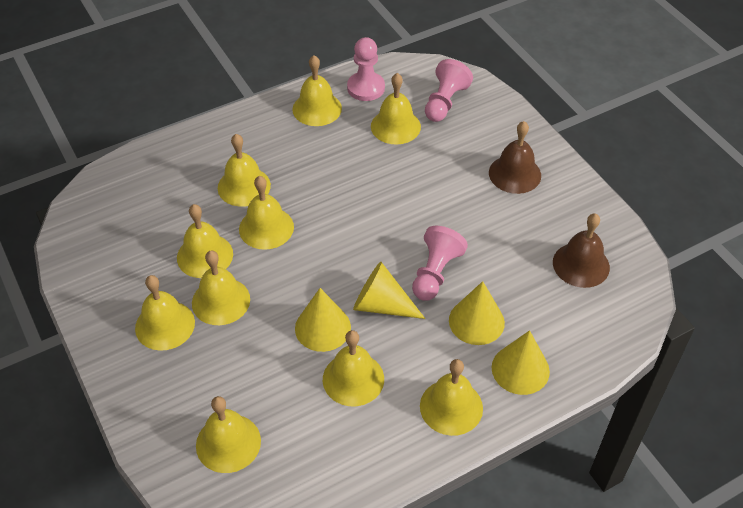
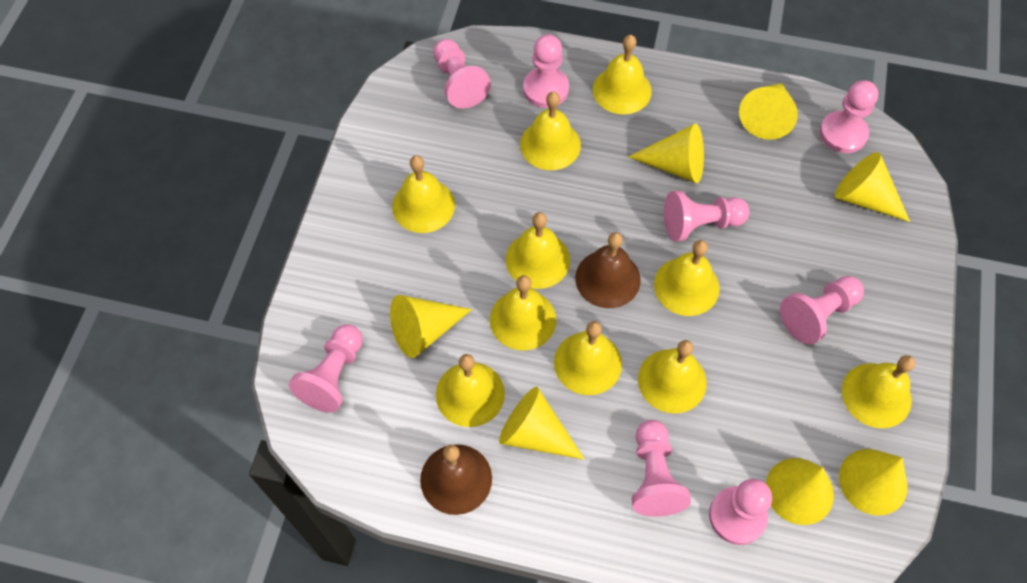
pink pawn: [347,37,385,101] [412,226,468,301] [425,59,473,122] = 3 -> [289,324,363,413] [433,39,491,109] [523,34,569,108] [632,420,691,517] [664,191,750,242] [709,479,772,545] [780,276,864,345] [820,80,878,153] = 8
yellow cone: [295,288,351,352] [353,262,425,319] [449,281,505,345] [492,330,550,395] = 4 -> [390,295,472,358] [499,387,584,460] [628,124,704,183] [739,83,798,140] [766,458,834,525] [835,152,910,222] [839,449,907,515] = 7

